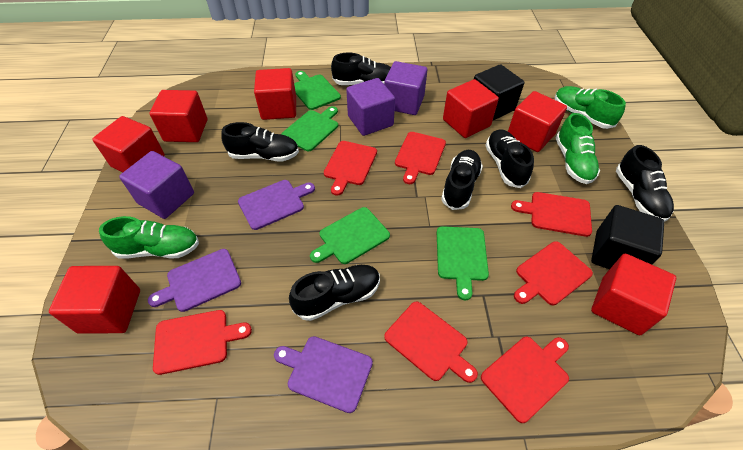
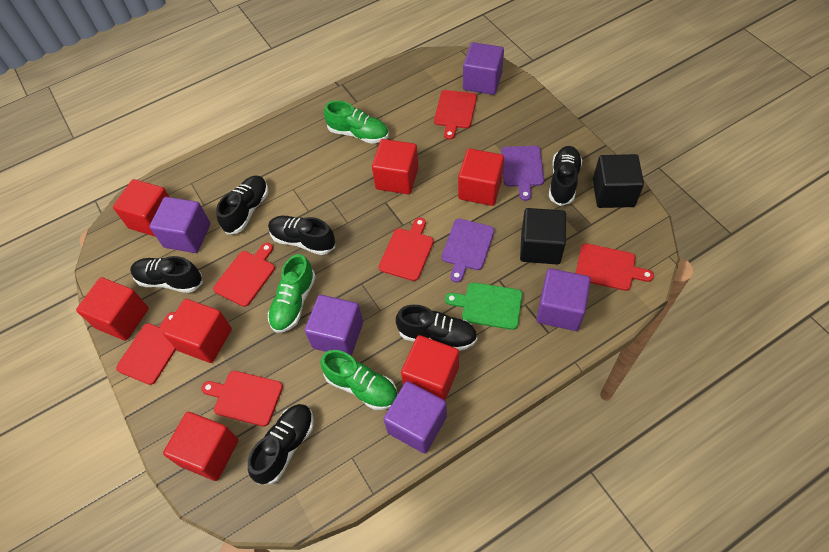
green cutting board: [281,106,338,151] [294,71,341,110] [310,207,390,264] [437,226,489,300] = 4 -> [445,282,523,330] = 1
purple cube: [119,151,194,219] [346,78,395,136] [384,61,427,115] = 3 -> [149,197,211,253] [305,295,363,356] [383,381,447,454] [463,42,504,95] [536,268,591,331] = 5
purple cutting board: [148,249,241,312] [238,180,315,230] [274,336,373,413] = 3 -> [442,219,494,283] [501,146,544,201] = 2
red cutting board: [153,310,252,375] [324,141,377,196] [384,302,478,383] [395,132,446,184] [481,337,569,423] [511,192,592,237] [514,241,593,305] = 7 -> [116,312,176,385] [201,371,283,427] [213,243,275,307] [379,217,434,281] [434,90,477,140] [576,243,654,291] = 6

